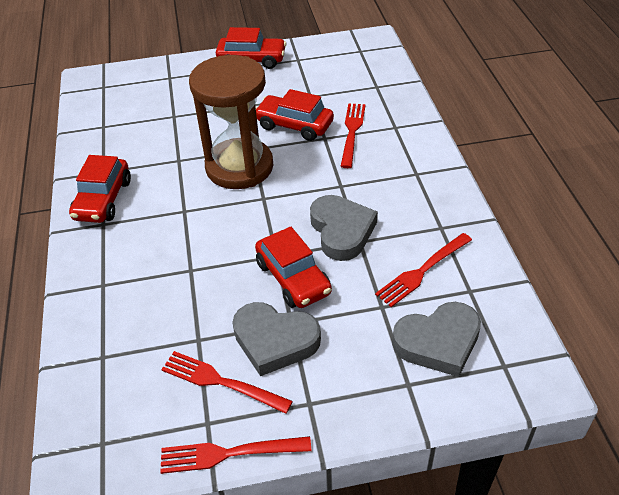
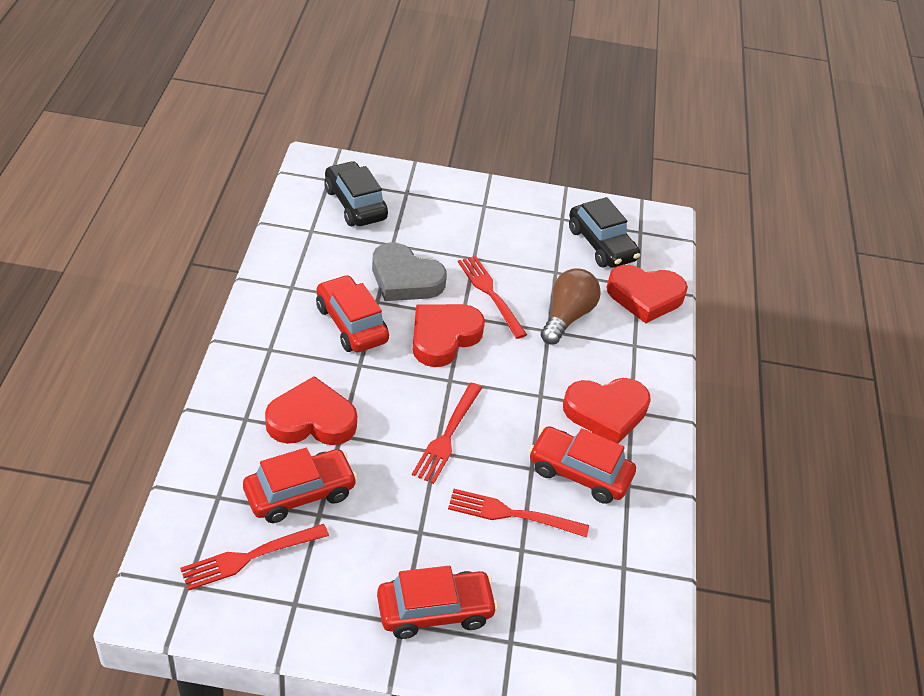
black car: none = 0 -> [324,161,388,226] [569,197,640,268] = 2
brown hourglass: [189,55,273,189] = 1 -> none = 0
brown light bulb: none = 0 -> [541,268,601,344] = 1
grey heart: [232,302,321,376] [310,195,378,261] [392,302,481,377] = 3 -> [372,242,447,301] = 1
red heart: none = 0 -> [265,376,357,445] [412,304,485,367] [563,378,651,444] [606,265,688,324] = 4

